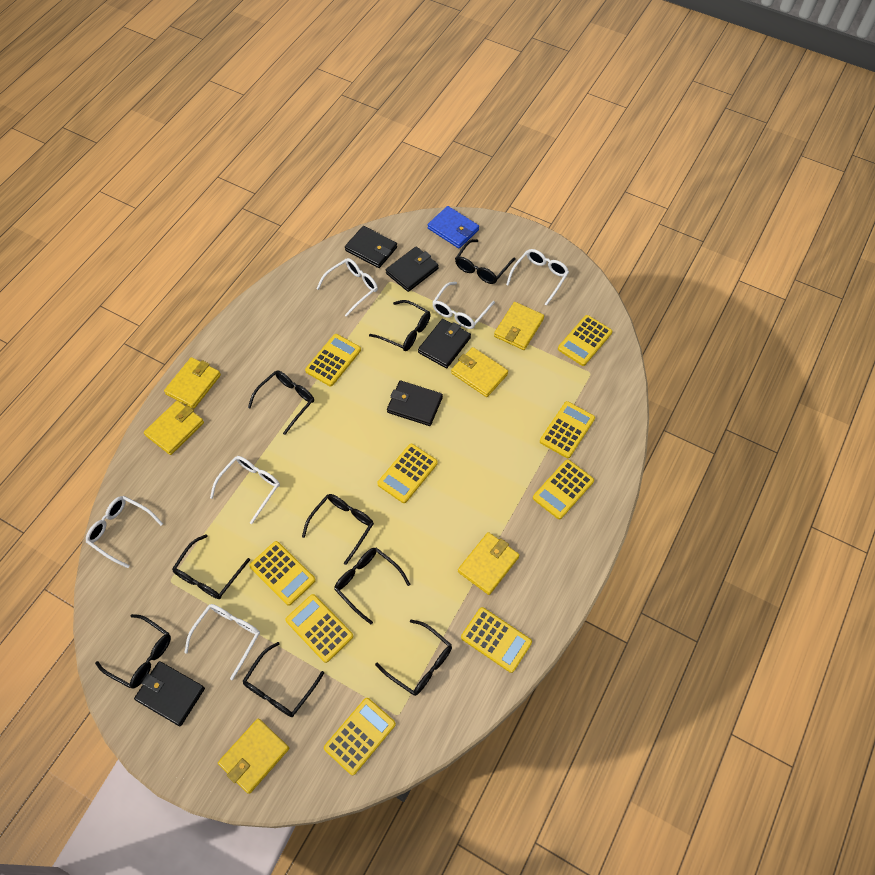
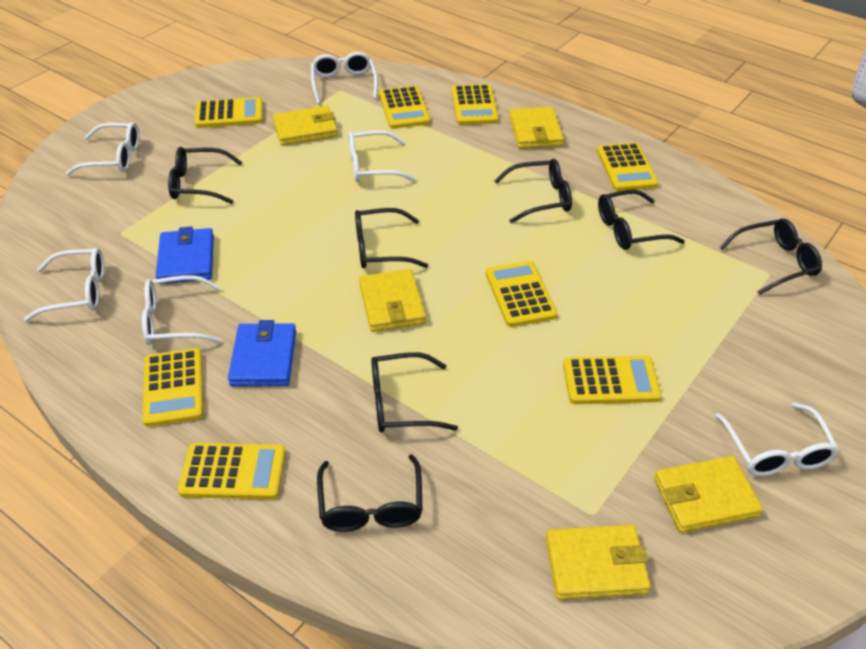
black glasses: [95,614,171,688] [172,534,250,599] [243,642,324,717] [248,370,314,435] [302,494,374,565] [334,547,410,624] [369,300,430,351] [375,619,452,696] [455,239,516,284] = 9 -> [168,147,243,204] [317,454,422,532] [355,208,428,268] [371,352,458,433] [495,159,572,223] [598,190,685,250] [719,218,822,295] = 7
black wallet: [134,661,205,726] [345,226,397,268] [386,247,439,292] [387,381,443,426] [418,319,471,368] = 5 -> none = 0
blue wallet: [428,206,479,249] = 1 -> [156,226,214,284] [228,320,296,387] = 2
yellow calculator: [249,541,316,606] [285,594,353,663] [305,334,361,386] [324,698,396,775] [377,444,438,503] [461,607,532,673] [533,459,594,519] [540,401,595,458] [558,315,612,366] = 9 -> [143,348,203,427] [178,443,286,499] [195,97,263,128] [379,86,430,129] [452,84,498,125] [486,261,557,327] [563,356,661,404] [597,143,659,191] = 8
yellow wallet: [144,400,204,455] [164,357,221,409] [218,718,289,794] [451,347,508,397] [458,532,519,595] [494,302,544,350] = 6 -> [273,106,338,146] [359,269,426,332] [510,107,564,149] [546,525,651,600] [654,456,763,533] = 5

